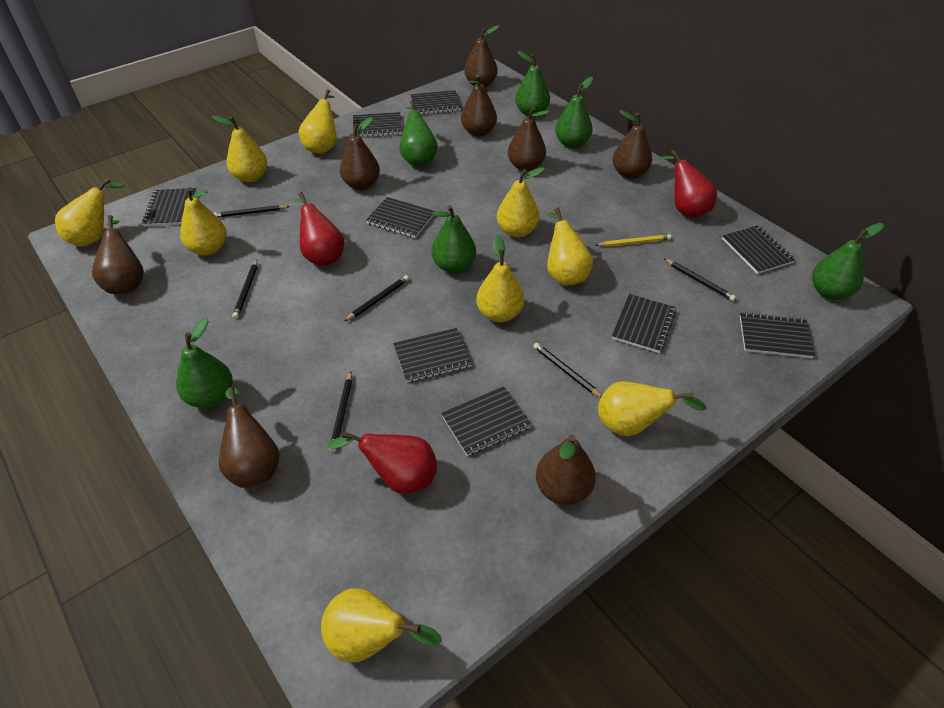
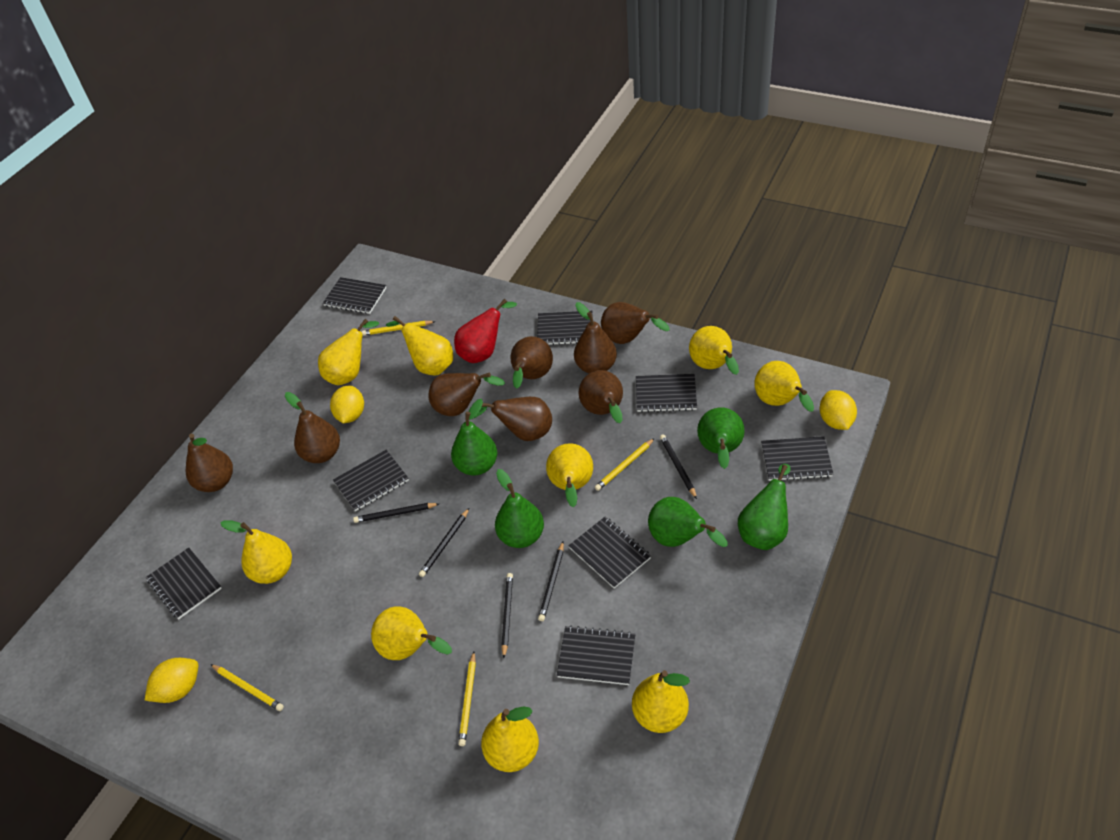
black notebook: [142,188,197,226] [353,112,402,137] [366,197,435,238] [393,328,472,383] [411,90,461,114] [441,386,531,456] [612,294,676,353] [722,225,795,274] [740,312,815,358] = 9 -> [146,548,222,620] [323,277,386,314] [333,450,409,512] [537,311,593,345] [557,625,635,685] [569,516,651,589] [636,374,697,412] [761,436,833,481] = 8
black pencil: [213,205,290,218] [232,260,258,319] [329,372,352,452] [344,275,409,322] [533,343,602,398] [664,259,736,301] = 6 -> [353,503,440,523] [419,508,469,577] [501,573,513,658] [538,542,564,621] [660,434,697,499] = 5
green pear: [176,318,233,408] [399,100,438,166] [431,205,476,273] [515,51,550,117] [555,77,593,148] [812,223,884,300] = 6 -> [451,399,497,476] [495,469,544,548] [648,497,727,547] [697,407,745,469] [738,464,791,550] = 5
red pear: [295,192,344,266] [327,432,437,494] [659,150,717,218] = 3 -> [454,299,517,363] = 1
yellow lemon: none = 0 -> [145,658,198,703] [330,386,364,423] [820,390,857,430] = 3
yellow pencil: [595,234,671,247] = 1 -> [210,664,284,711] [362,321,436,336] [458,651,476,746] [595,438,655,491] = 4

